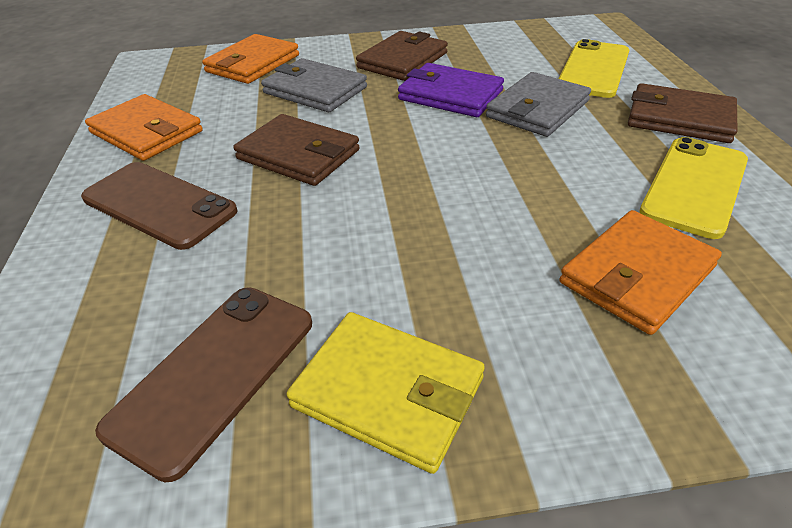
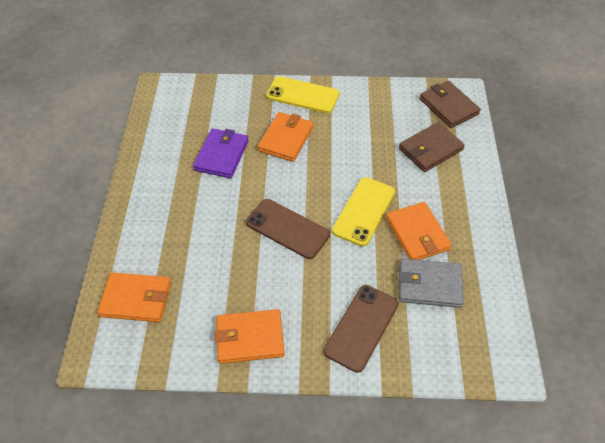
brown wallet: [233,114,360,186] [356,31,448,81] [628,83,737,143] = 3 -> [399,122,465,172] [420,81,481,128] = 2
grey wallet: [261,58,367,112] [486,72,591,137] = 2 -> [399,258,464,308] = 1
orange wallet: [85,94,203,161] [202,34,299,84] [559,210,722,335] = 3 -> [97,272,171,322] [214,309,285,364] [258,112,313,162] [386,202,452,260] = 4
yellow wallet: [287,312,485,474] = 1 -> none = 0

